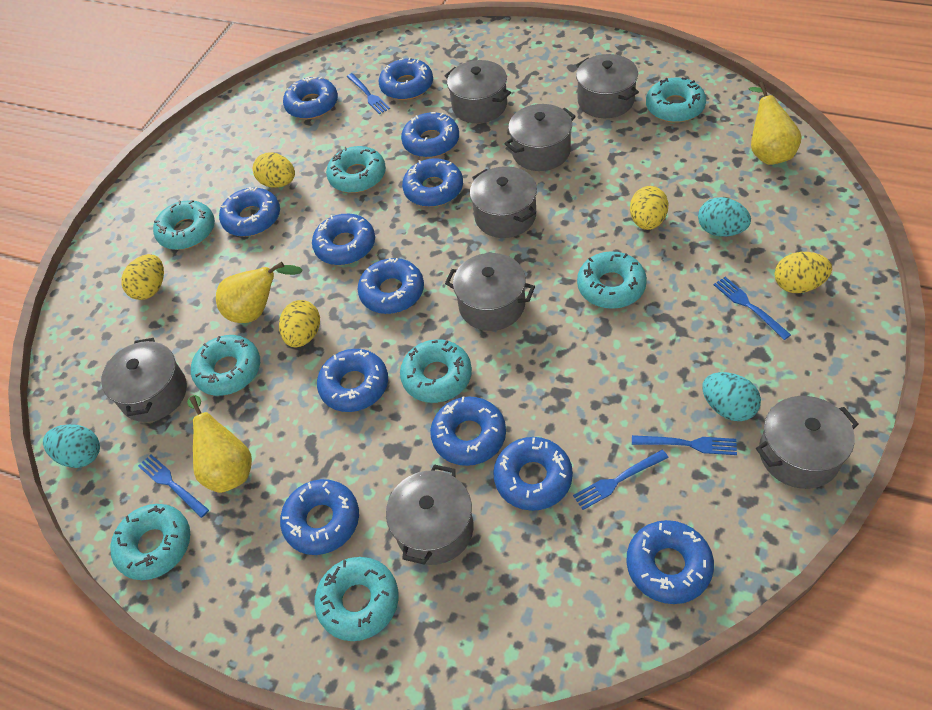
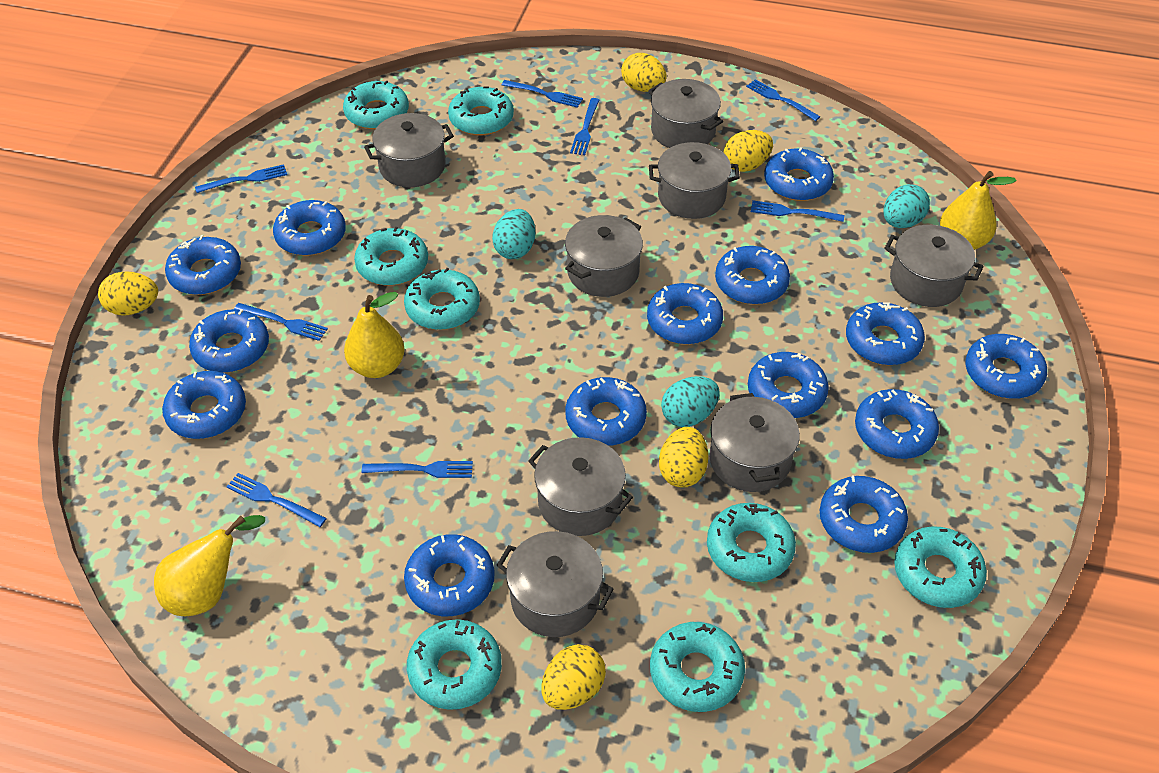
blue donut: [219,187,280,237] [280,479,359,555] [283,77,338,119] [312,214,375,265] [317,349,388,412] [357,258,424,314] [379,57,433,100] [401,112,459,158] [402,158,463,207] [430,397,506,466] [493,437,573,511] [626,520,714,604] = 12 -> [162,371,246,439] [165,235,241,295] [189,309,269,373] [273,200,346,256] [404,534,495,616] [565,377,647,446] [647,283,723,344] [715,246,790,305] [748,352,829,418] [764,147,834,201] [820,476,908,553] [846,302,925,365] [855,389,939,459] [966,334,1047,399] = 14
blue fork: [138,454,209,518] [347,73,390,114] [573,450,669,510] [632,435,737,455] [714,277,791,340] = 5 -> [195,164,287,193] [226,473,327,527] [234,303,328,341] [362,461,473,478] [502,80,583,108] [570,98,599,155] [746,79,820,121] [751,200,844,222] = 8

